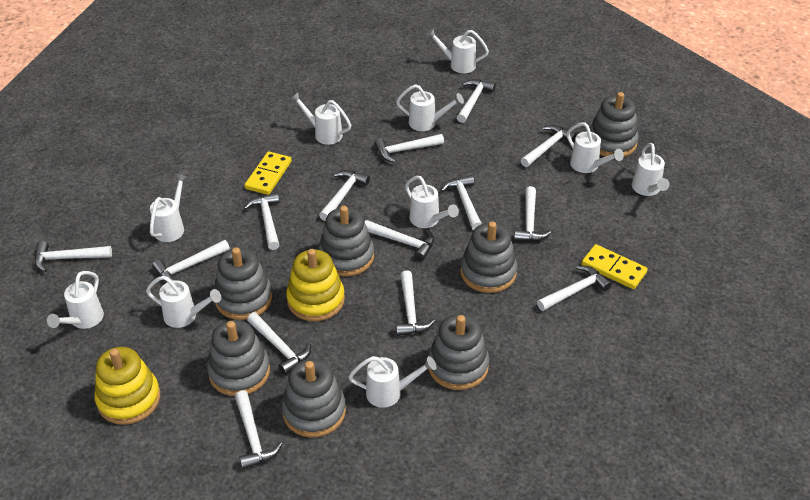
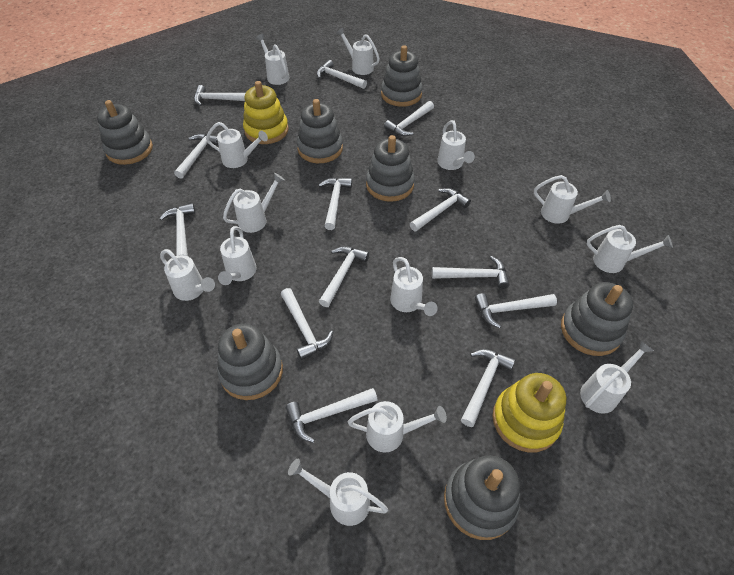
white hammer: [35,241,112,272] [152,240,230,282] [235,390,282,470] [244,192,279,250] [247,312,311,375] [319,170,370,221] [365,220,434,261] [374,134,444,163] [396,271,435,336] [441,175,482,230] [457,79,496,123] [514,186,551,242] [520,125,577,167] [537,266,612,311] = 14 -> [159,203,196,256] [174,134,218,179] [194,85,245,106] [281,288,333,360] [286,388,377,443] [317,60,367,89] [318,178,352,230] [319,246,369,307] [384,101,434,136] [410,188,471,231] [432,256,510,289] [461,349,516,427] [475,293,557,328] = 13
white watering can: [47,271,104,329] [146,276,221,328] [150,174,188,242] [290,92,351,145] [348,356,436,408] [396,84,464,131] [405,176,459,228] [426,28,489,73] [567,123,624,173] [632,143,670,196] = 10 -> [160,249,215,301] [206,122,268,168] [218,226,257,285] [223,173,284,233] [256,34,289,85] [288,459,388,526] [336,27,380,75] [348,401,447,452] [390,257,438,316] [437,120,475,170] [534,175,611,224] [580,340,654,414] [586,225,673,273] = 13
yellow domino: [245,151,292,195] [582,244,648,289] = 2 -> none = 0

